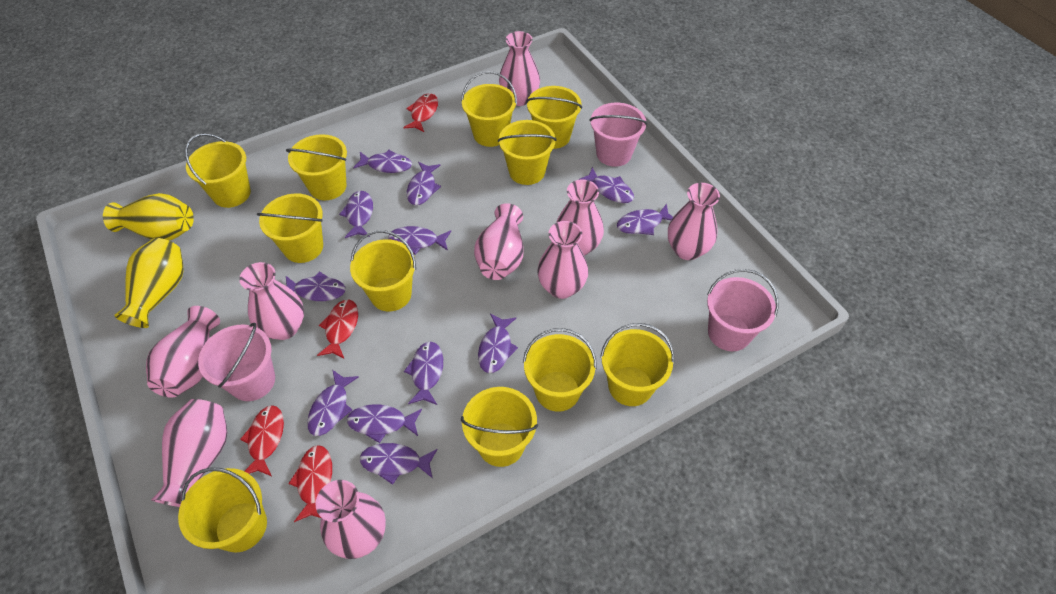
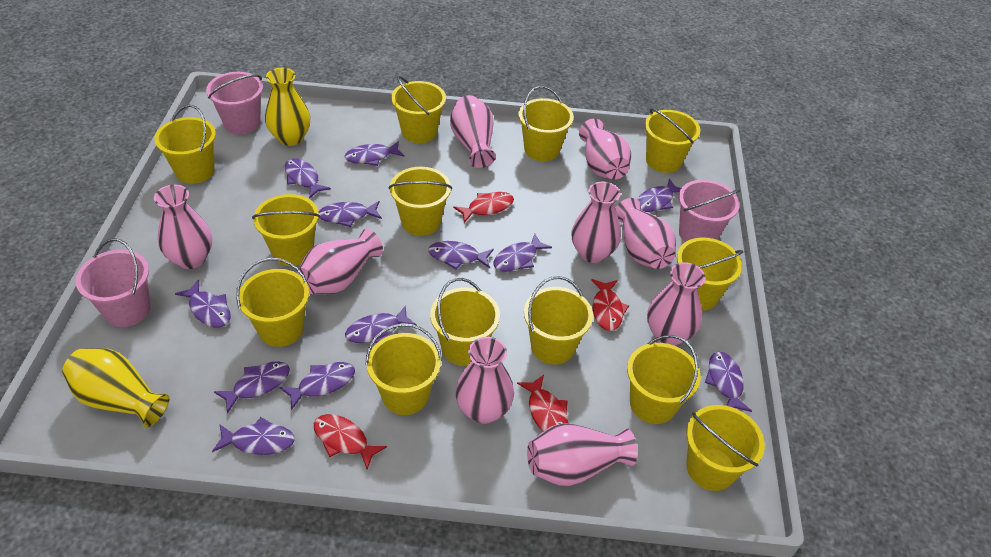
yellow bucket: [178,468,267,553] [185,133,251,208] [257,194,323,263] [286,134,347,200] [350,230,416,312] [461,71,517,147] [461,387,538,467] [498,120,557,185] [523,328,597,412] [526,86,582,149] [600,323,674,406] = 11 -> [154,105,216,184] [236,258,309,347] [252,194,320,266] [365,323,442,415] [389,167,452,236] [391,76,446,143] [430,278,500,366] [518,86,574,161] [524,276,593,364] [627,335,700,424] [645,108,700,173] [677,237,743,310] [686,405,765,491] = 13

